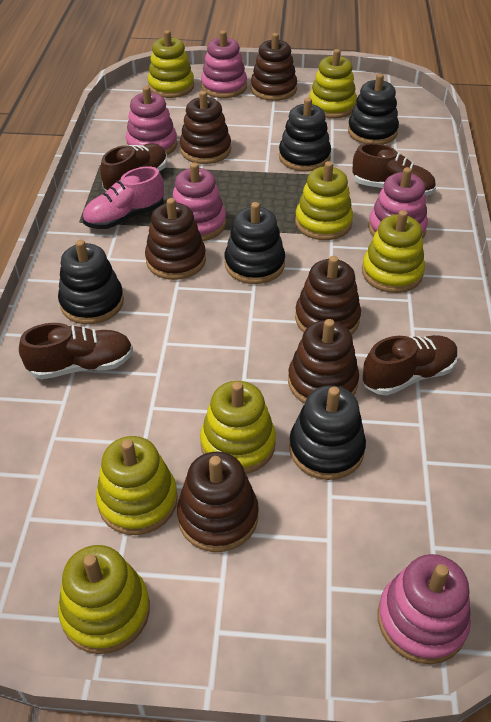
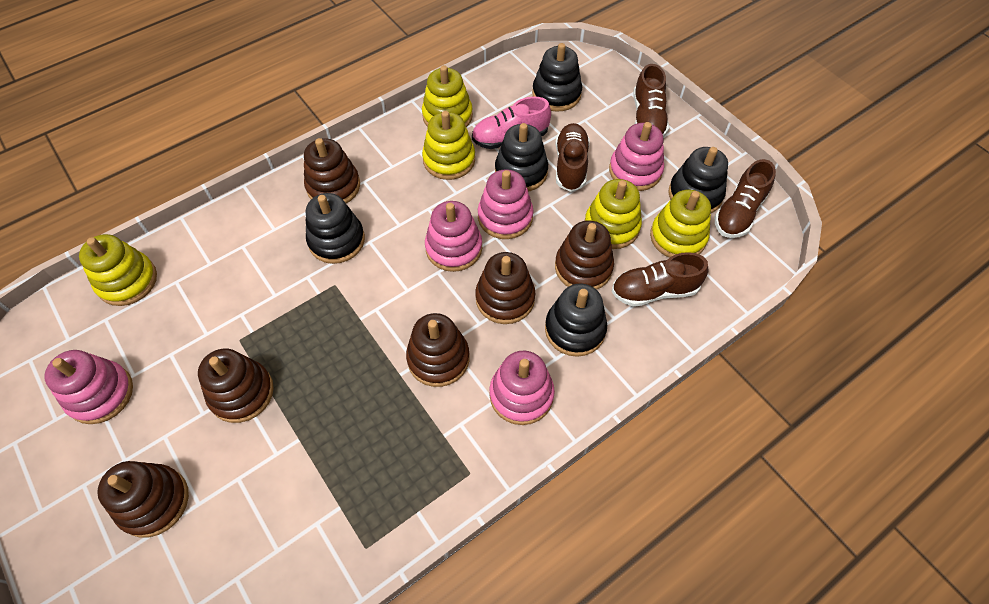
yellow stacking toy: [58,545,150,654] [96,436,178,535] [148,30,194,98] [200,381,276,474] [295,161,353,240] [309,49,357,119] [362,210,425,293] = 7 -> [79,234,157,306] [422,65,473,127] [422,111,475,180] [585,179,642,249] [650,190,711,258] = 5

